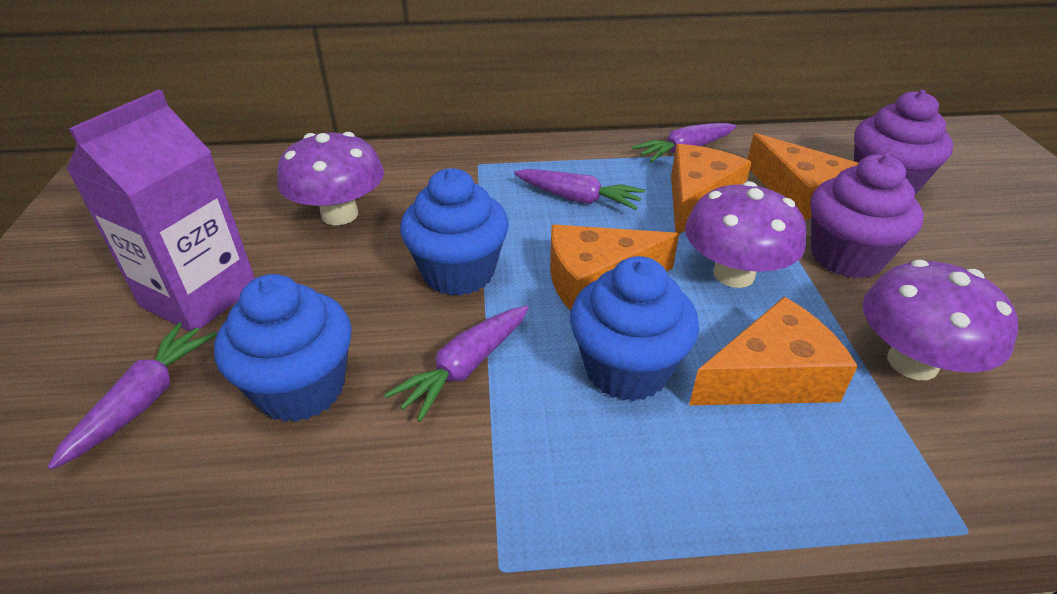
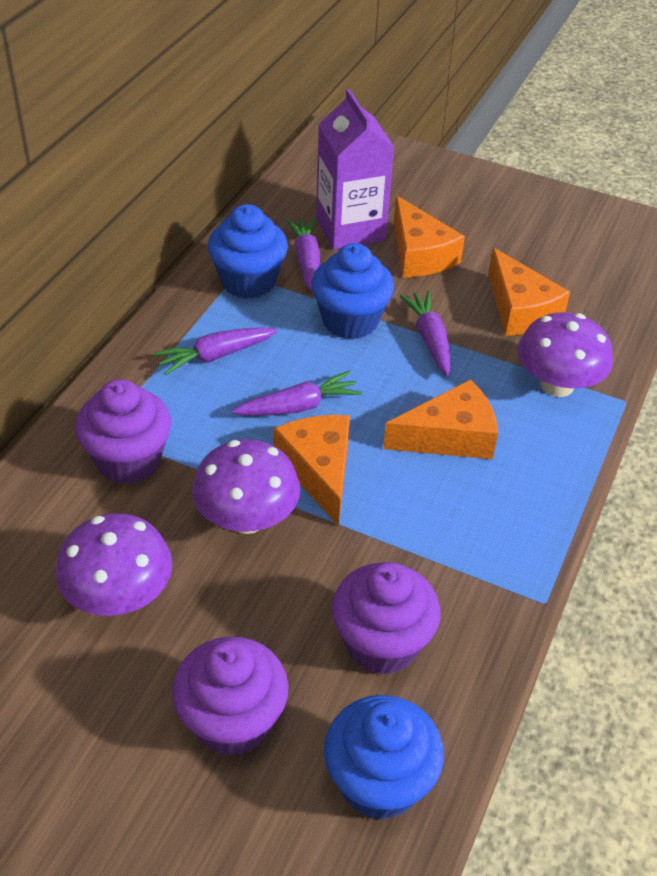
purple cupcake: [811,154,924,279] [854,90,953,195] = 2 -> [75,379,171,484] [172,637,289,757] [332,562,440,675] = 3

